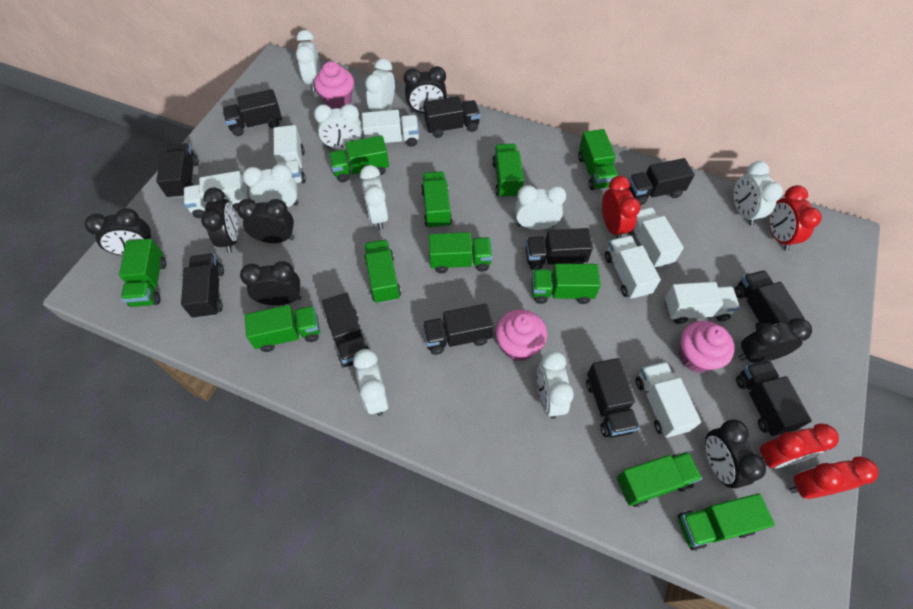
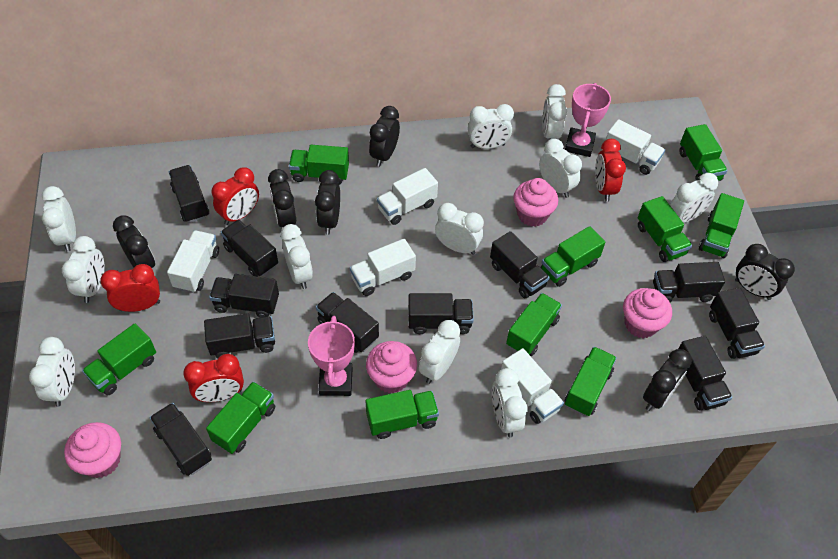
black clock: [85,208,151,255] [201,188,238,253] [237,199,295,243] [240,261,301,306] [404,66,447,113] [705,419,766,488] [738,318,812,363] = 7 -> [113,215,155,268] [268,169,296,227] [315,170,340,235] [369,106,400,167] [643,349,692,411] [735,244,795,300] = 6
green truck: [119,239,166,307] [244,305,320,352] [329,136,389,183] [364,239,401,304] [421,171,452,229] [429,232,492,274] [492,144,524,199] [532,264,601,304] [578,129,618,190] [617,451,702,507] [678,493,775,551] = 11 -> [82,324,156,395] [206,382,275,454] [289,145,349,185] [366,390,439,439] [506,293,562,356] [541,226,605,287] [565,347,617,416] [638,196,692,262] [679,124,727,181] [699,193,744,259] = 10
pink cupcake: [314,61,354,109] [496,310,547,361] [679,321,735,373] = 3 -> [64,422,121,478] [366,341,417,393] [513,178,558,227] [623,288,672,338] = 4
pink trophy: none = 0 -> [308,316,355,396] [565,83,611,157] = 2
white clock: [243,164,298,208] [296,30,320,91] [314,104,362,150] [353,349,389,416] [360,165,388,230] [365,58,395,112] [515,185,566,230] [537,351,574,419] [734,161,783,226] = 9 -> [29,337,75,407] [42,186,76,251] [62,236,105,303] [281,224,313,289] [419,320,460,384] [435,203,484,255] [468,104,514,149] [492,368,527,437] [539,139,582,198] [542,84,567,140] [670,173,718,223] = 11
white truck: [184,171,248,218] [274,125,306,183] [362,110,419,147] [605,235,661,300] [628,207,684,269] [636,362,701,438] [665,282,740,324] = 7 -> [167,230,219,293] [350,239,416,296] [377,168,438,225] [501,348,564,424] [606,119,665,175] = 5

